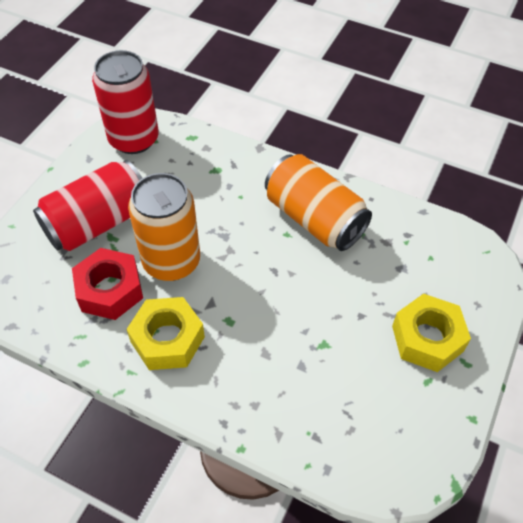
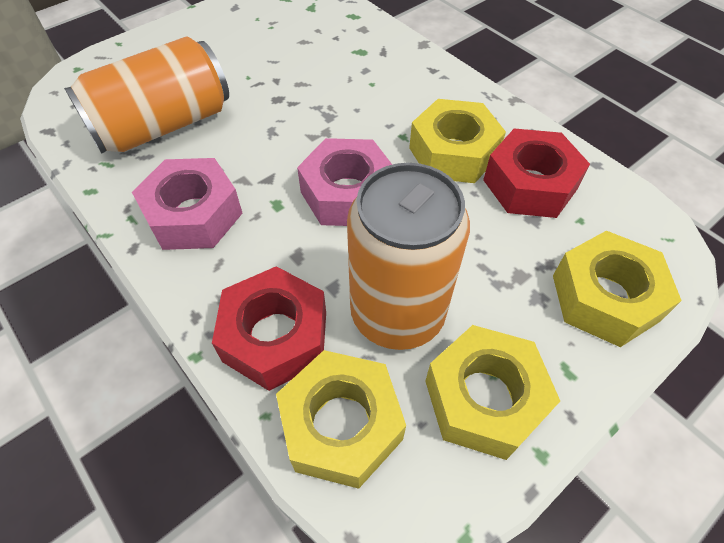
pink nut: none = 0 -> [132,158,243,250] [297,138,392,226] = 2
red can: [33,160,142,251] [92,50,159,154] = 2 -> none = 0
red nut: [72,248,143,320] = 1 -> [212,266,326,391] [483,128,590,218] = 2
yellow nut: [126,297,205,370] [392,294,471,372] = 2 -> [276,350,406,489] [409,99,506,183] [425,325,560,460] [553,231,682,347] = 4

